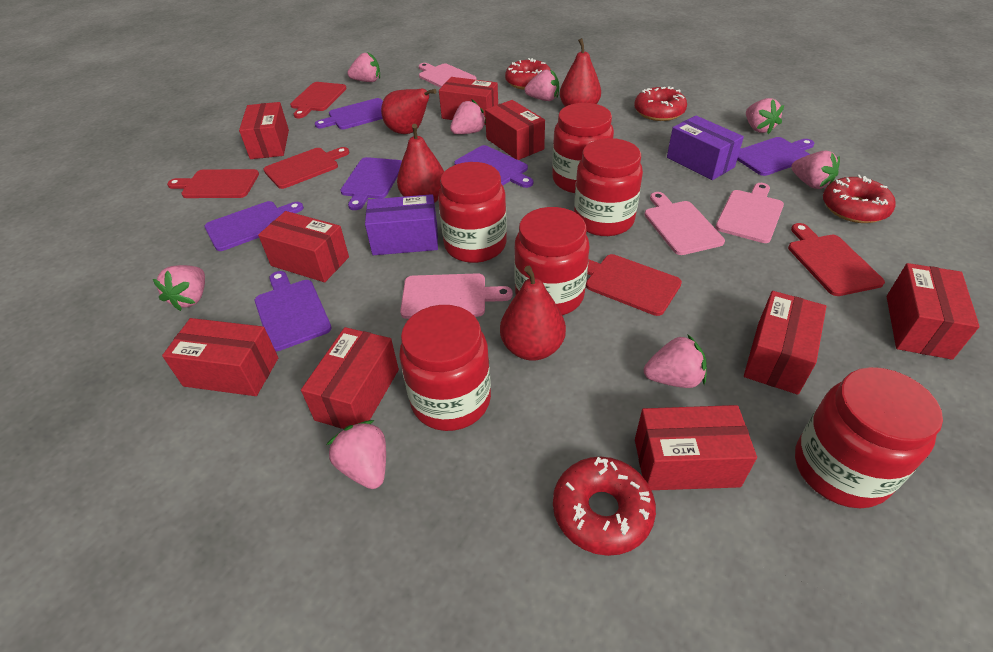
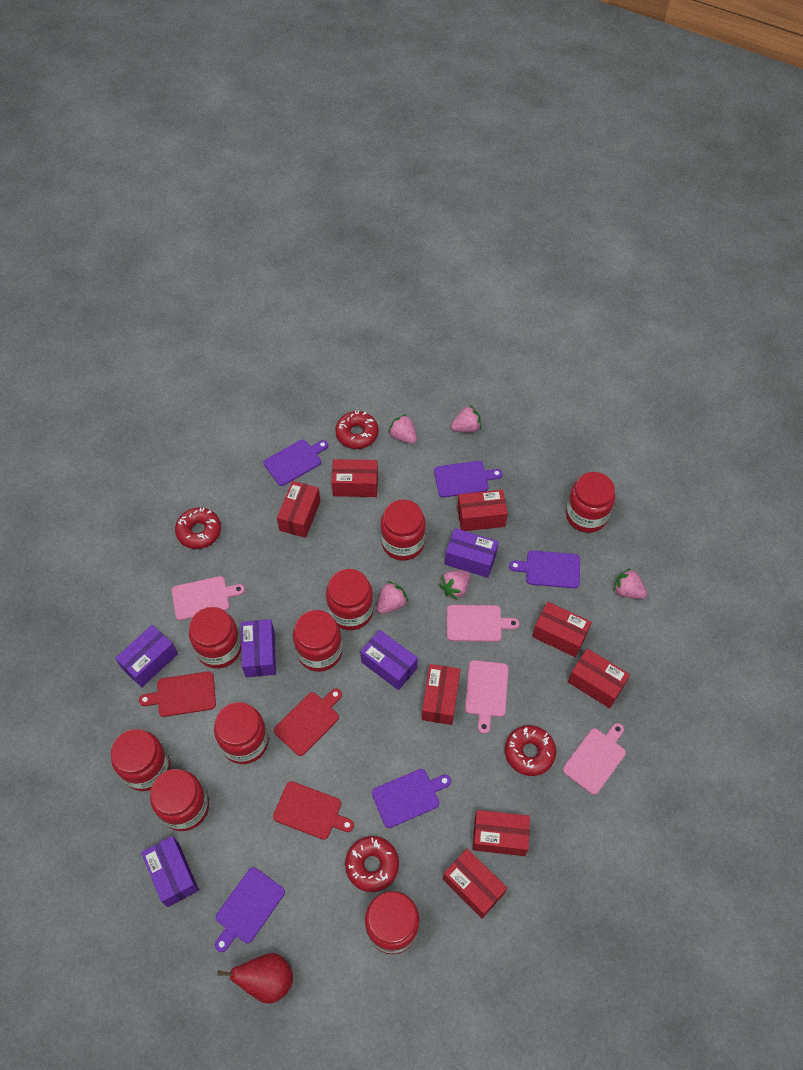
pink strawberry: [153,265,205,311] [326,420,386,489] [348,53,380,82] [450,100,486,134] [525,69,559,101] [644,334,707,388] [746,98,784,134] [791,151,840,189] = 8 -> [376,581,408,614] [388,414,417,444] [439,570,470,600] [451,405,481,432] [614,568,647,599] = 5
purple box: [365,194,438,255] [667,116,744,180] = 2 -> [115,625,178,687] [141,836,199,907] [241,619,276,677] [360,630,418,690] [445,528,499,578] = 5
purple cutting board: [204,201,304,251] [255,271,332,351] [315,98,383,129] [340,157,402,210] [454,145,533,188] [737,137,814,176] = 6 -> [215,867,285,952] [263,439,328,486] [372,769,451,828] [434,461,502,498] [509,550,580,588] = 5
red box: [162,318,278,396] [239,102,289,159] [258,211,349,282] [301,327,399,429] [439,77,498,125] [485,100,545,160] [635,405,757,490] [744,291,826,395] [887,263,980,360] = 9 -> [277,481,321,538] [331,459,378,497] [422,664,460,725] [443,849,507,918] [457,490,508,531] [473,810,530,856] [532,602,592,657] [568,648,630,708] = 8
red cutting board: [167,169,259,198] [263,147,349,189] [290,82,347,118] [586,254,682,316] [788,223,885,296] = 5 -> [139,671,216,717] [273,781,354,840] [274,688,342,756] = 3
red jar: [399,305,491,431] [438,162,507,263] [514,207,589,315] [552,103,614,193] [574,138,643,236] [795,367,943,508] = 6 -> [111,729,170,791] [150,769,209,831] [189,607,241,669] [214,702,269,764] [293,610,342,672] [326,569,373,630] [365,891,420,954] [381,499,426,561] [566,472,615,533] = 9
red pear: [381,89,437,134] [397,124,444,203] [500,266,566,361] [560,38,601,107] = 4 -> [217,953,293,1004] = 1

